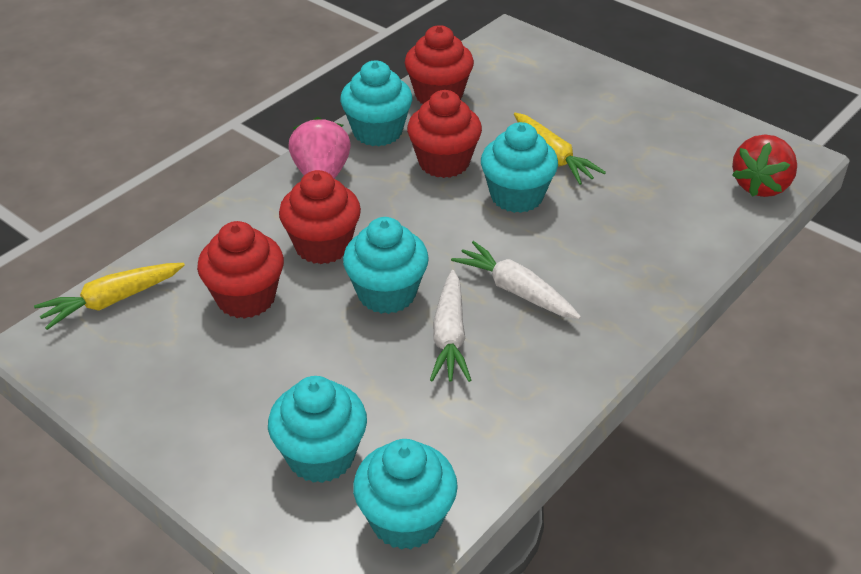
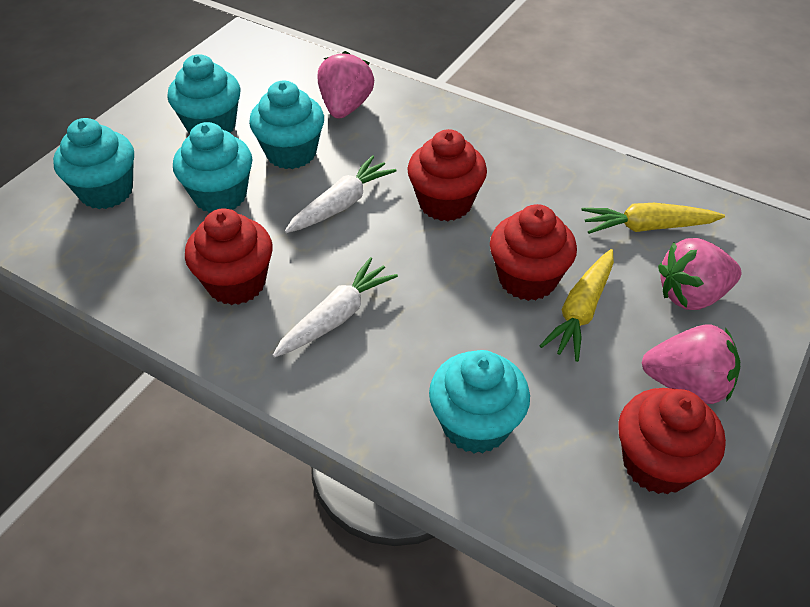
pink strawberry: [288,117,351,179] = 1 -> [318,51,374,119] [642,325,740,404] [658,238,741,310] = 3
red strawberry: [732,134,797,197] = 1 -> none = 0

